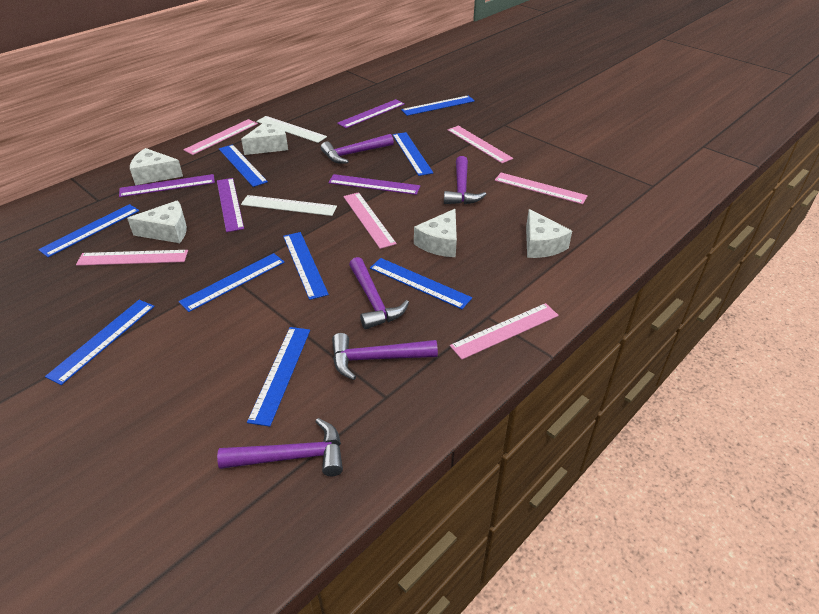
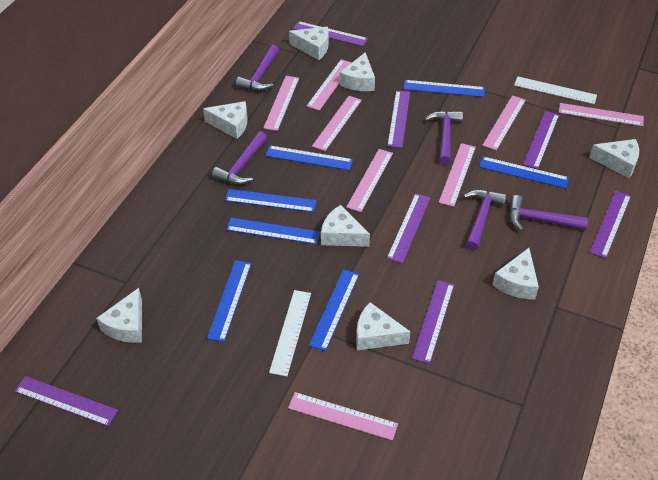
blue ruler: [38,204,139,257] [45,300,155,385] [179,253,285,312] [219,144,268,187] [247,327,310,427] [283,232,329,300] [370,258,472,309] [393,132,433,176] [401,95,475,116] = 9 -> [207,260,252,342] [225,189,317,212] [226,218,321,245] [265,146,353,170] [309,269,359,351] [404,80,485,97] [479,157,569,189] = 7
pink ruler: [76,250,188,266] [183,119,258,155] [343,192,397,249] [448,126,513,163] [450,303,559,360] [495,173,588,204] = 6 -> [263,76,299,131] [288,392,398,441] [306,59,352,111] [312,96,362,151] [346,149,393,212] [439,143,476,207] [482,95,526,150] [558,103,644,126] = 8
purple ruler: [119,174,215,197] [217,178,244,232] [328,174,420,195] [337,99,405,128] = 4 -> [15,376,118,427] [293,21,368,46] [387,91,410,148] [387,193,431,264] [412,280,454,364] [523,111,559,169] [590,191,631,258] = 7
white cheese: [127,200,187,243] [130,148,183,185] [241,120,288,155] [414,209,457,257] [526,209,572,258] = 5 -> [96,288,142,343] [203,101,248,139] [289,27,329,60] [321,205,370,247] [340,52,375,91] [356,302,410,350] [493,248,539,299] [589,139,639,178] = 8

